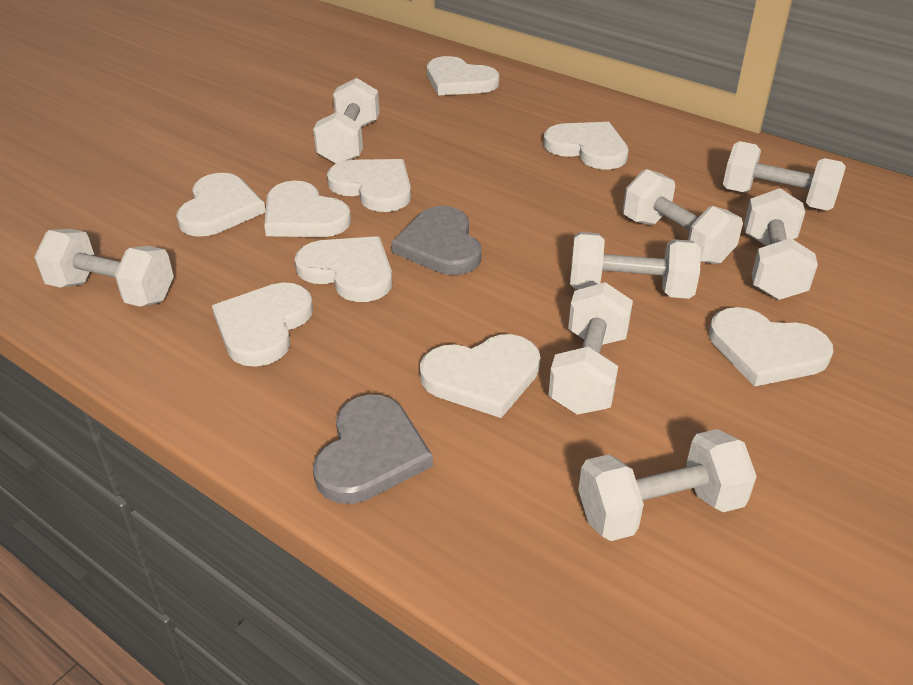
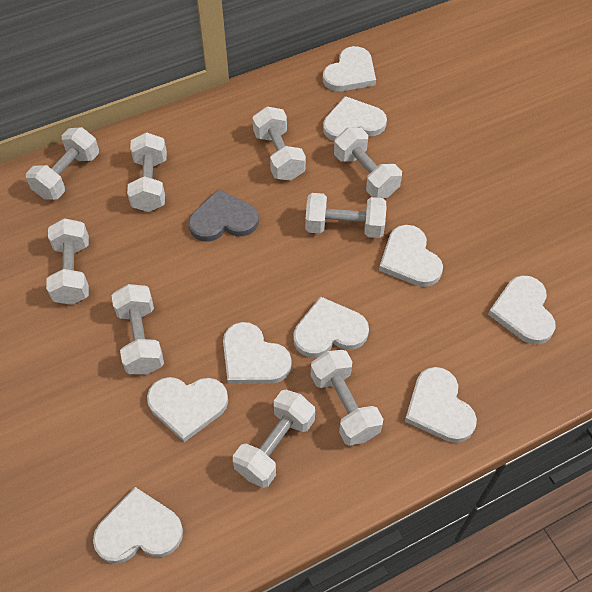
grey heart: [313,394,433,504] [391,206,481,275] = 2 -> [188,189,259,242] = 1
white dumbbell: [34,229,174,307] [313,78,379,164] [548,282,633,415] [570,232,701,299] [578,429,757,541] [623,169,743,264] [723,141,846,211] [744,188,818,300] = 8 -> [26,127,99,200] [46,218,89,305] [111,284,164,375] [127,132,167,212] [233,390,315,488] [252,106,306,181] [305,193,386,238] [311,350,383,446] [334,128,402,198] = 9

